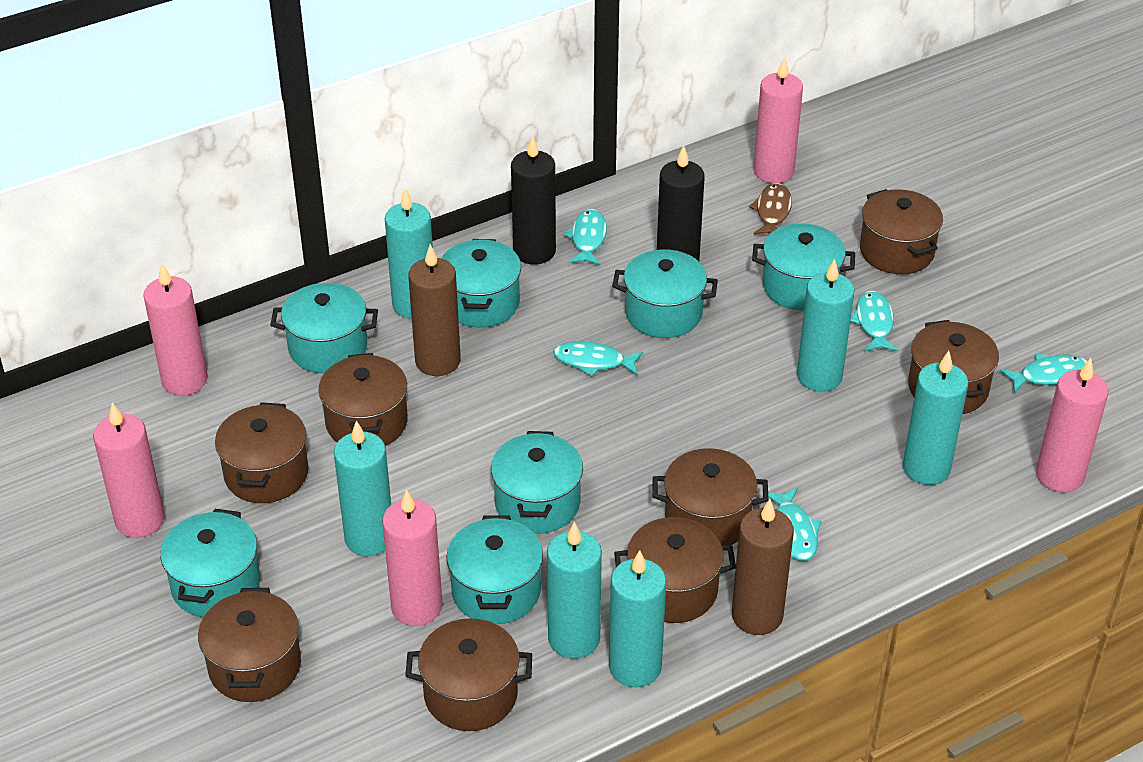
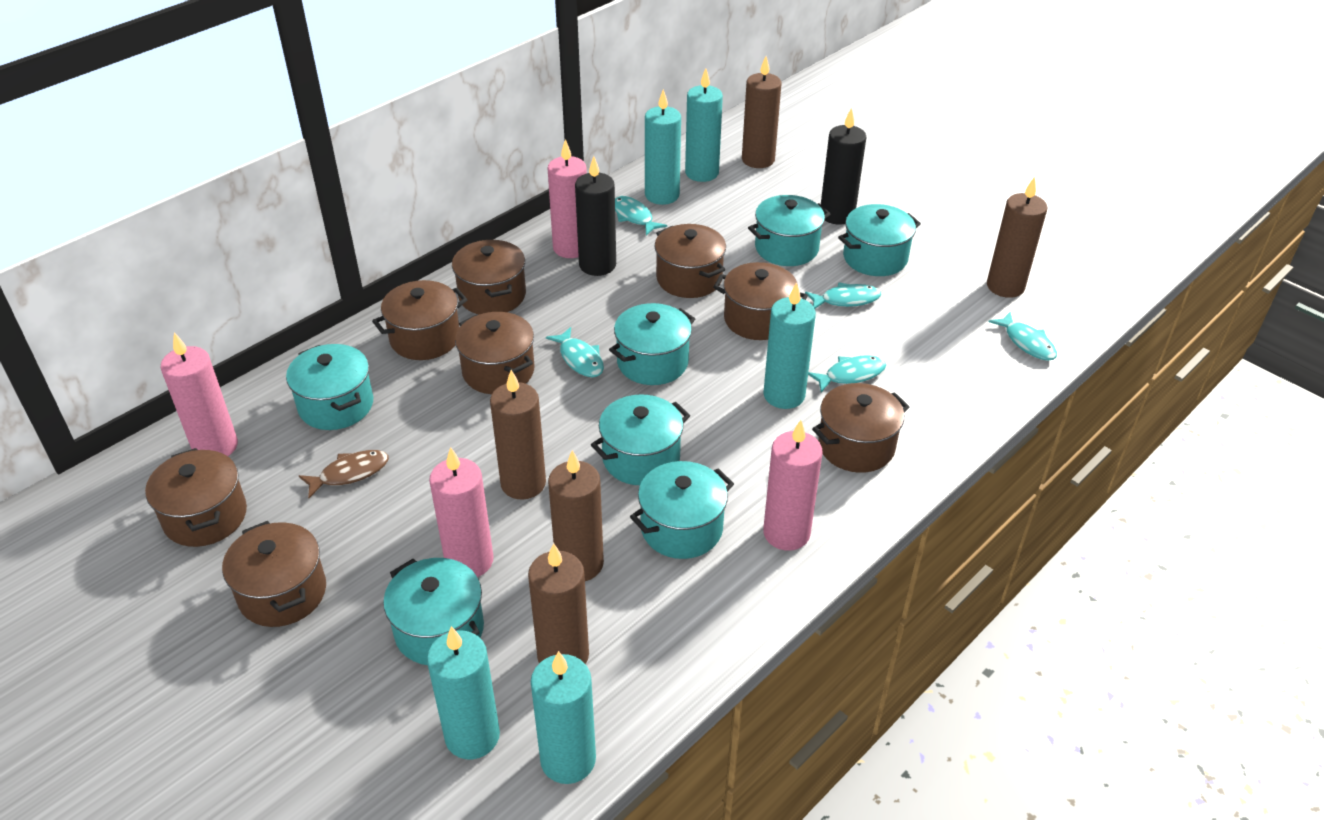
brown candle: [408,244,461,376] [732,499,794,635] = 2 -> [490,370,546,500] [528,543,589,664] [548,450,604,581] [742,56,782,168] [987,177,1047,298] = 5
pink candle: [93,403,165,538] [143,263,208,396] [382,489,443,626] [754,56,803,183] [1036,358,1108,492] = 5 -> [160,333,238,456] [429,447,493,577] [548,139,587,258] [763,420,823,551] = 4
turquoise candle: [334,420,391,556] [385,188,433,319] [547,522,602,659] [609,550,666,687] [797,259,855,392] [903,351,968,485] = 6 -> [427,626,500,759] [531,651,596,784] [645,89,681,205] [685,68,723,182] [763,282,816,409] = 5

